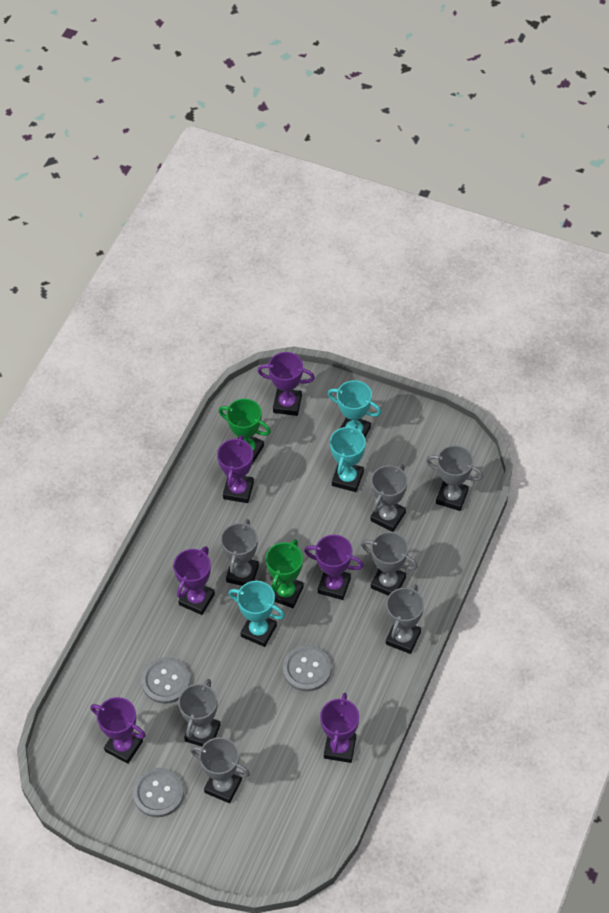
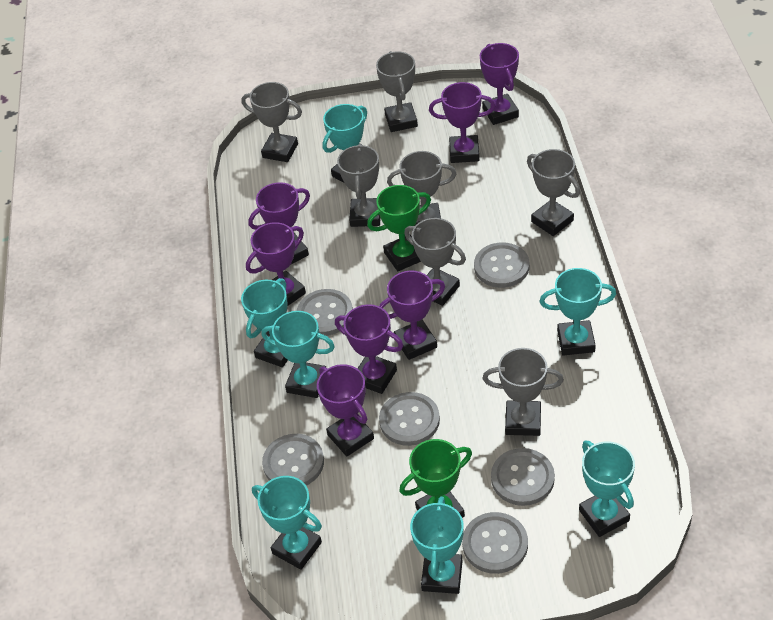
grey button: [133,768,184,818] [141,657,191,704] [283,645,332,692] = 3 -> [262,434,324,486] [297,289,353,336] [379,392,440,446] [462,512,528,574] [474,242,529,288] [491,448,555,506] = 6
purple trophy: [90,697,146,764] [173,546,215,615] [217,435,254,503] [258,352,315,416] [304,535,364,600] [320,693,359,763] = 6 -> [246,222,306,306] [248,182,310,264] [317,364,374,456] [335,304,403,394] [379,271,445,360] [429,82,495,163] [480,43,519,125] = 7
turquoise trophy: [229,581,285,647] [328,380,381,437] [330,424,366,492] = 3 -> [241,278,288,367] [252,476,322,570] [261,311,335,398] [323,104,367,182] [410,496,464,594] [539,268,616,356] [579,441,635,537] = 7

